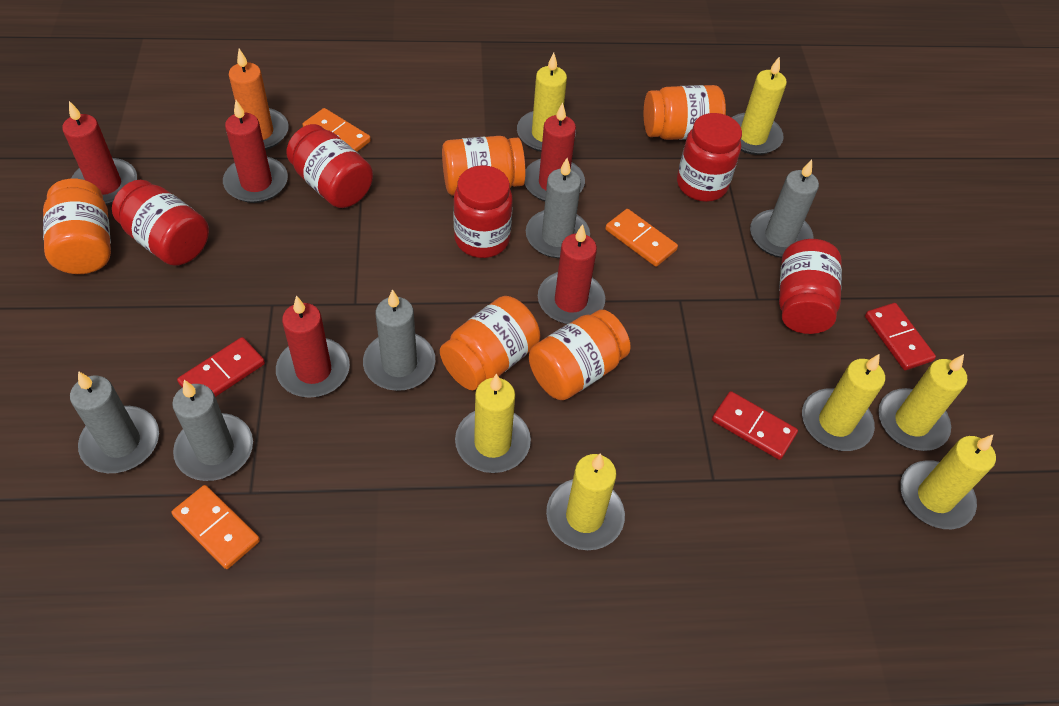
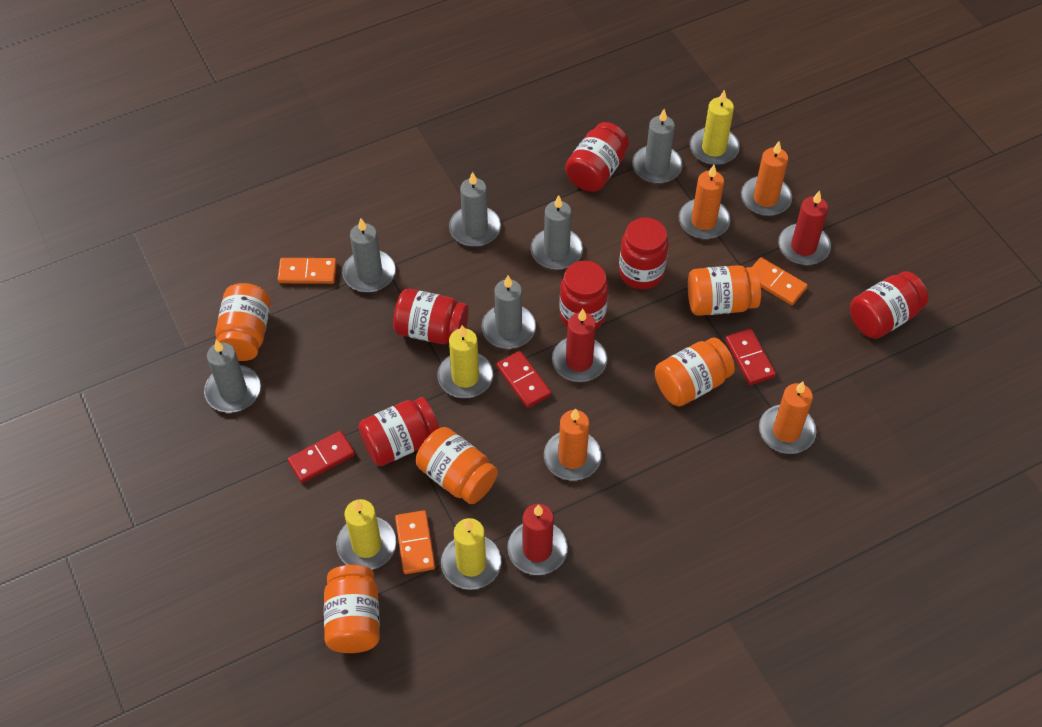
grey candle: [70,371,159,473] [172,380,253,481] [363,289,435,391] [526,158,590,258] [750,159,819,258] = 5 -> [204,340,261,413] [342,219,396,292] [449,172,501,247] [481,275,536,349] [530,195,583,270] [632,109,683,184] = 6
orange candle: [226,49,289,150] = 1 -> [544,408,602,481] [679,165,731,239] [741,141,792,216] [759,381,816,454] = 4
red candle: [62,101,137,205] [223,100,288,203] [276,296,350,398] [524,102,585,201] [538,224,605,324] = 5 -> [507,504,568,575] [552,309,607,382] [778,191,831,265] = 3
red jar: [112,180,209,266] [286,124,373,208] [454,165,513,258] [677,113,742,202] [779,239,842,334] = 5 -> [359,397,439,466] [393,289,469,344] [560,261,609,329] [565,122,629,192] [619,217,669,289] [850,271,928,339] = 6
yellow candle: [455,373,531,473] [517,53,576,152] [546,453,625,550] [731,56,787,155] [802,354,885,451] [878,354,967,451] [900,435,996,529] = 7 -> [336,499,396,570] [438,325,493,398] [441,518,502,590] [690,90,740,165] = 4

